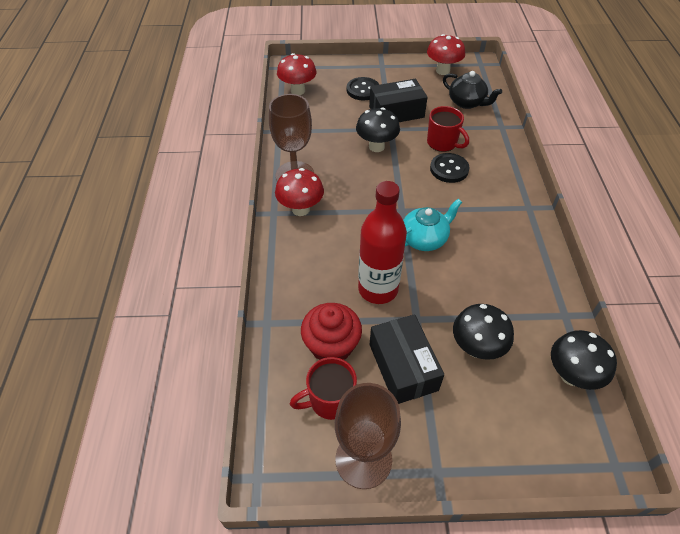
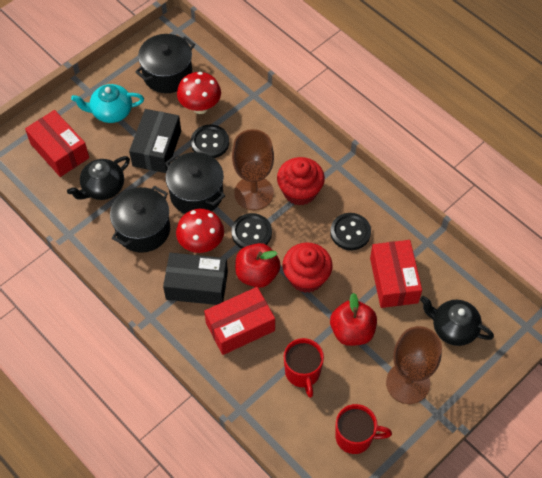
black button: [347,77,379,101] [430,153,470,183] = 2 -> [191,125,229,158] [231,213,272,248] [330,213,371,250] = 3
black mushroom: [356,107,400,152] [453,304,514,360] [551,330,617,390] = 3 -> none = 0
black pot: none = 0 -> [110,186,170,253] [135,34,195,93] [165,152,225,214] = 3
black teapot: [443,71,502,109] = 1 -> [67,156,130,200] [420,296,494,346] = 2
red apple: none = 0 -> [235,243,281,288] [330,293,377,346] = 2
red bottle: [358,181,407,304] = 1 -> none = 0
red box: none = 0 -> [25,110,89,177] [204,287,275,355] [370,240,422,308] = 3
red cupcake: [301,303,362,360] = 1 -> [277,157,325,206] [282,242,333,293] = 2
red mushroom: [275,168,324,216] [277,53,317,95] [427,34,465,75] = 3 -> [176,209,224,253] [177,72,221,114] = 2

